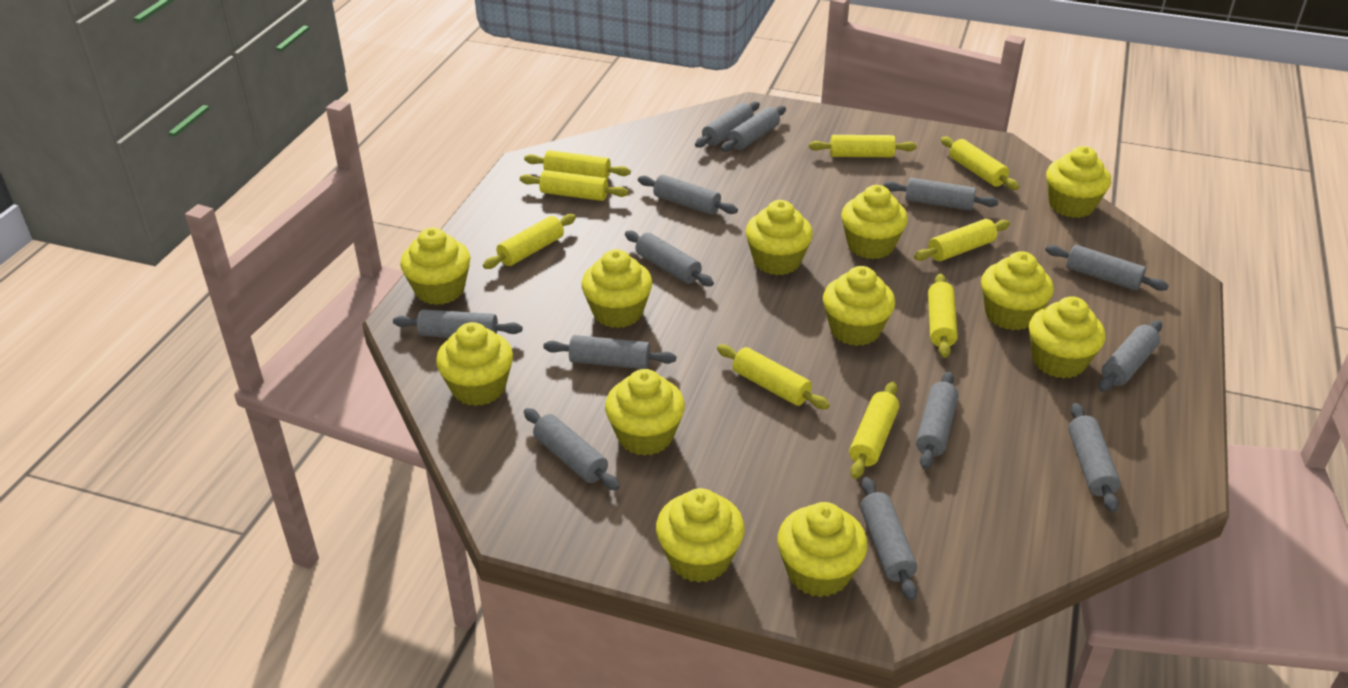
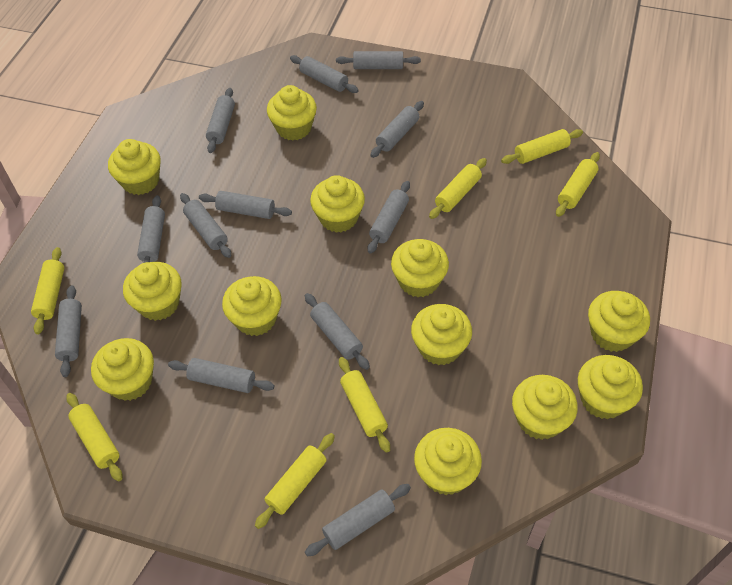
grey rolling pin: [393,309,523,338] [524,408,620,491] [543,335,676,369] [625,231,714,286] [638,175,738,215] [695,102,760,148] [721,106,786,152] [860,477,917,601] [884,178,999,211] [916,372,959,469] [1045,245,1169,291] [1068,403,1121,513] [1099,320,1162,392] = 13 -> [55,285,82,377] [137,195,165,263] [168,358,274,393] [180,193,231,258] [199,191,292,219] [206,88,235,153] [290,55,359,93] [305,293,370,370] [305,484,411,557] [336,51,421,69] [368,181,410,254] [370,101,424,158] = 12
yellow rolling pin: [483,214,576,269] [520,170,629,201] [524,150,631,179] [717,344,830,409] [809,135,917,157] [849,382,899,479] [914,219,1010,261] [928,273,958,358] [941,136,1019,190] = 9 -> [31,247,64,334] [66,393,122,481] [255,433,335,529] [339,357,390,453] [429,158,487,219] [501,129,583,164] [556,152,600,217] = 7

